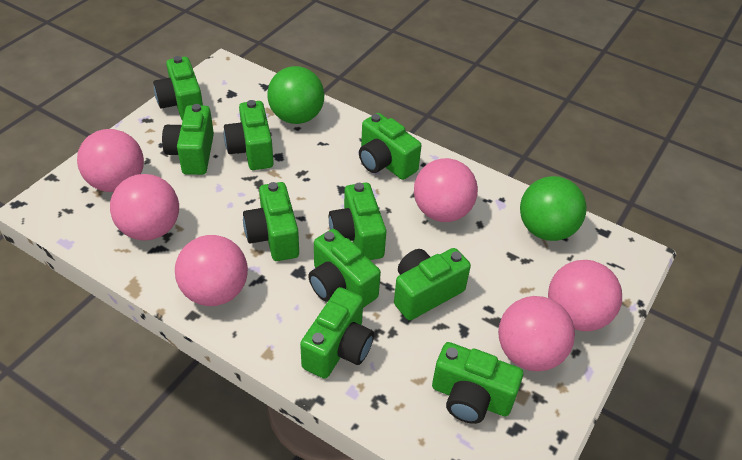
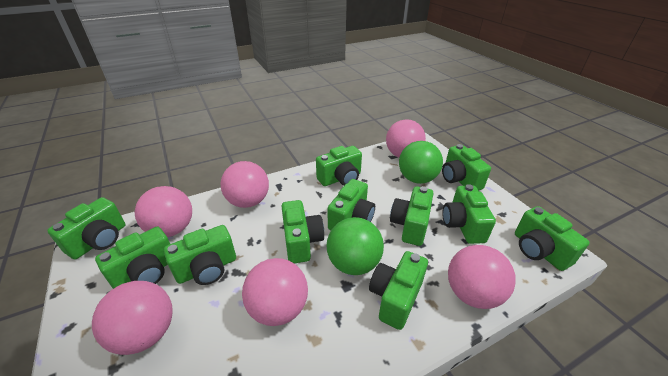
green camera: [153,56,203,121] [162,104,214,175] [224,100,274,170] [243,182,299,261] [300,287,374,379] [308,229,381,308] [329,183,386,260] [359,113,422,180] [394,248,471,320] [432,342,523,424] = 10 -> [47,197,126,259] [95,227,170,289] [164,225,236,285] [281,200,324,263] [316,146,362,186] [328,179,375,230] [369,251,428,330] [390,186,434,246] [442,144,491,191] [442,184,496,244] [515,206,590,271] = 11

